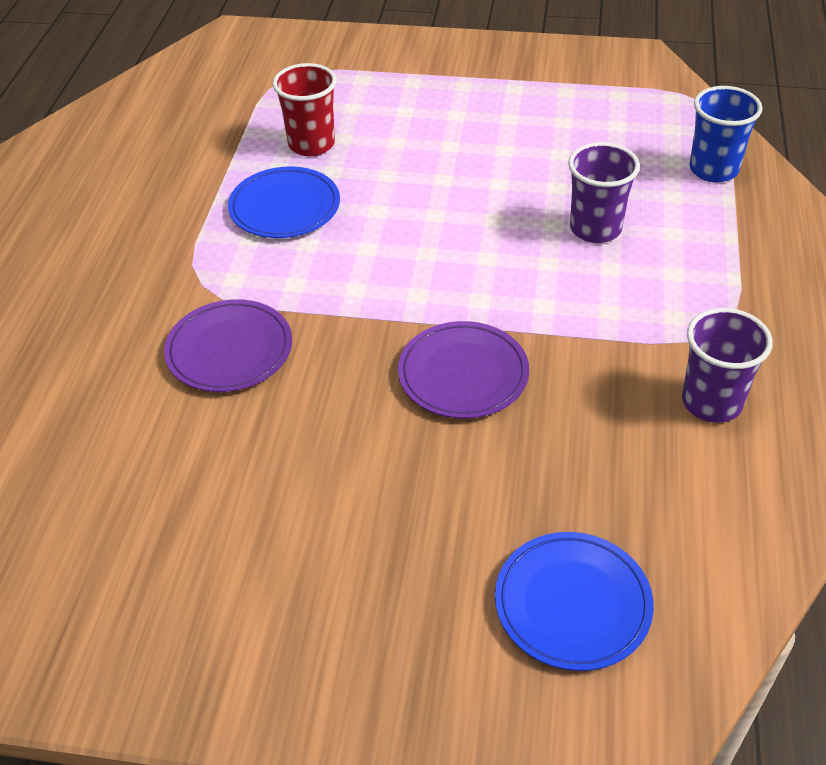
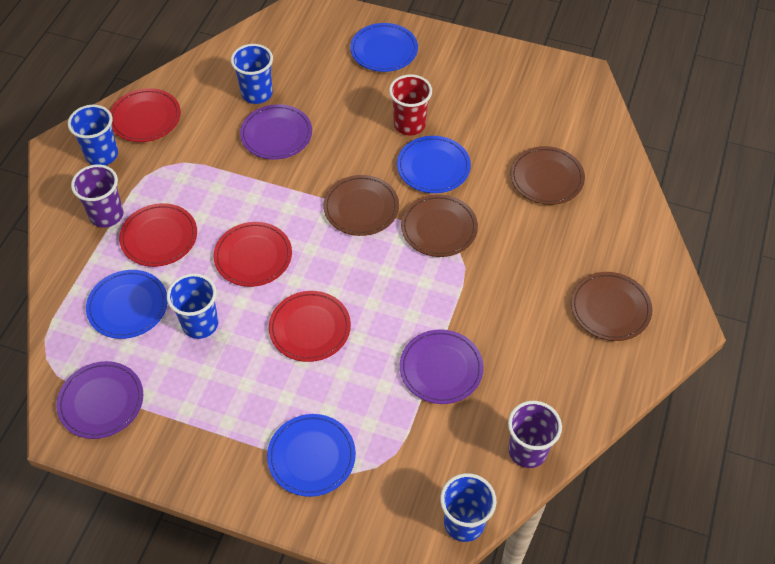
blue cup: [690,86,763,183] = 1 -> [68,105,118,165] [167,273,218,339] [231,44,273,104] [440,473,496,542] = 4
blue plate: [228,166,340,238] [495,532,654,671] = 2 -> [86,270,167,339] [267,414,356,497] [350,23,418,72] [397,136,471,193] = 4
brown plate: none = 0 -> [323,175,399,236] [401,194,478,257] [510,146,585,205] [571,272,653,341] = 4
purple plate: [164,299,292,392] [398,321,529,419] = 2 -> [56,361,143,439] [240,104,312,160] [400,330,484,404] = 3
red plate: none = 0 -> [110,88,181,142] [119,203,197,267] [213,222,292,287] [269,291,351,362] = 4

